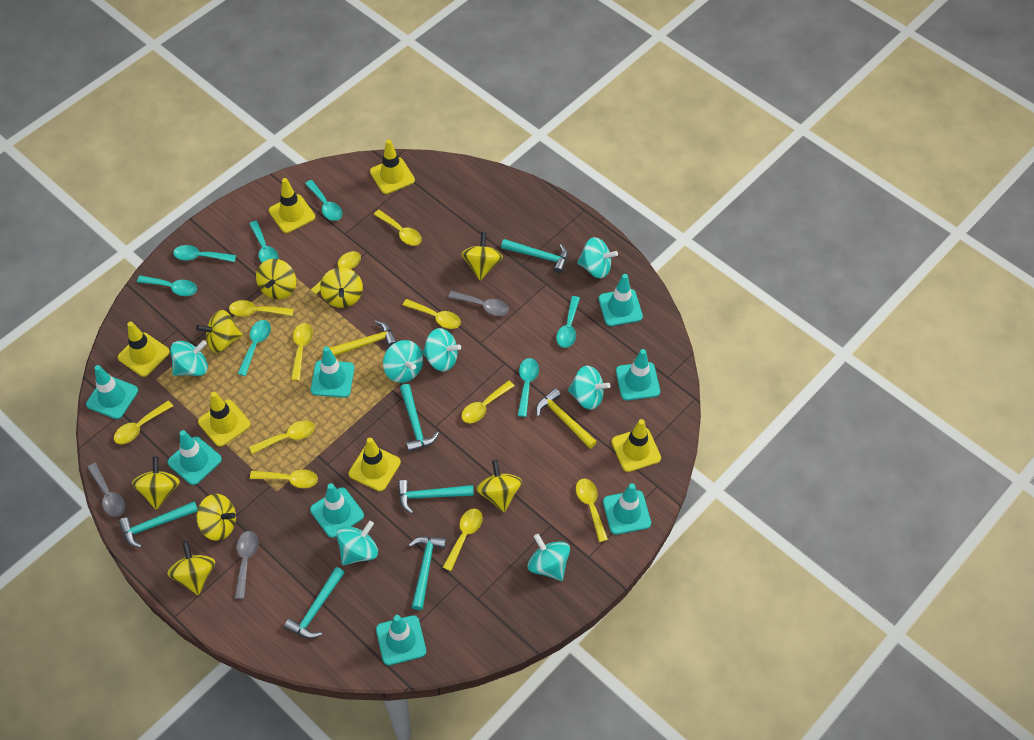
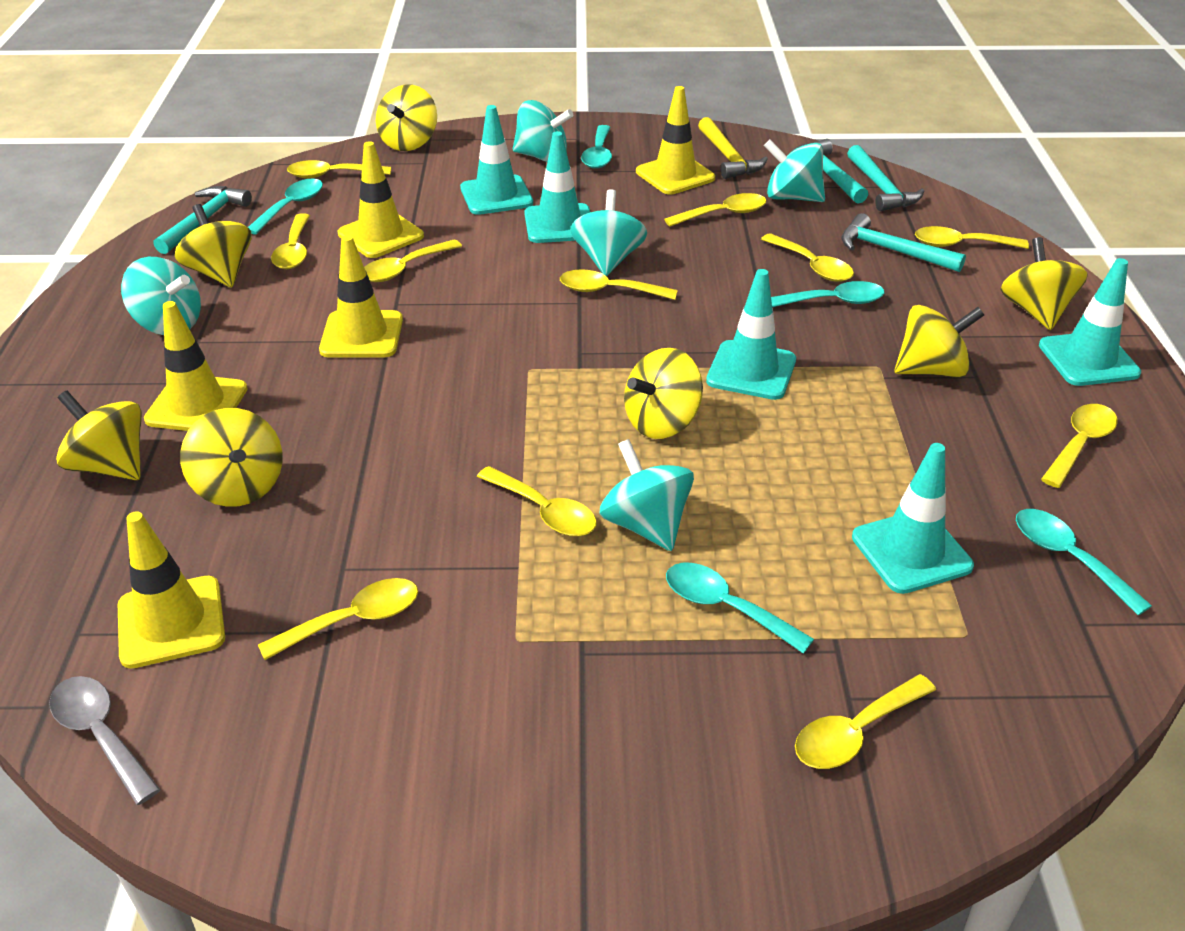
grey spoon: [87,463,125,517] [235,531,258,599] [448,291,509,316] = 3 -> [49,676,161,805] = 1
turquoise hammer: [119,501,198,548] [284,567,345,639] [398,480,474,514] [400,384,439,452] [409,536,446,610] [501,239,568,273] = 6 -> [153,186,252,254] [790,139,868,204] [842,213,966,272] [847,145,924,211] = 4
turquoise spinning top: [170,340,208,376] [337,521,378,565] [383,340,423,383] [422,328,461,372] [528,534,570,581] [568,366,611,410] [577,237,618,278] = 7 -> [121,257,201,335] [513,100,573,162] [570,189,647,276] [599,439,694,551] [764,140,825,202] = 5
turquoise spoon: [137,275,197,296] [173,245,236,262] [237,320,271,376] [249,221,279,263] [305,180,342,221] [518,358,539,417] [556,296,580,348] = 7 -> [248,178,323,235] [581,125,612,169] [666,563,814,654] [771,281,885,307] [1016,509,1152,616] = 5
turquoise traffic cone: [86,365,138,419] [168,430,222,485] [310,483,364,538] [311,346,354,398] [376,615,426,665] [598,274,643,326] [603,483,651,535] [616,349,660,401] = 8 -> [460,105,533,215] [524,131,590,243] [706,269,796,400] [852,443,974,594] [1039,258,1141,386] = 5
yellow hammer: [330,321,397,356] [536,388,597,449] = 2 -> [698,117,768,179] = 1
yellow spinning top: [132,456,180,510] [167,541,215,595] [196,310,243,353] [196,494,236,541] [256,259,296,300] [320,267,363,308] [461,232,503,281] [477,460,522,512] = 8 -> [56,391,142,480] [175,204,252,287] [180,408,283,507] [376,84,437,151] [624,348,703,439] [895,305,984,378] [1001,237,1088,330] = 7
yellow traffic cone: [118,322,170,377] [198,392,251,447] [269,178,315,233] [349,438,401,492] [370,140,415,194] [611,419,661,472] = 6 -> [118,511,225,669] [144,301,248,431] [319,235,403,357] [338,141,424,258] [636,86,715,195] = 5

